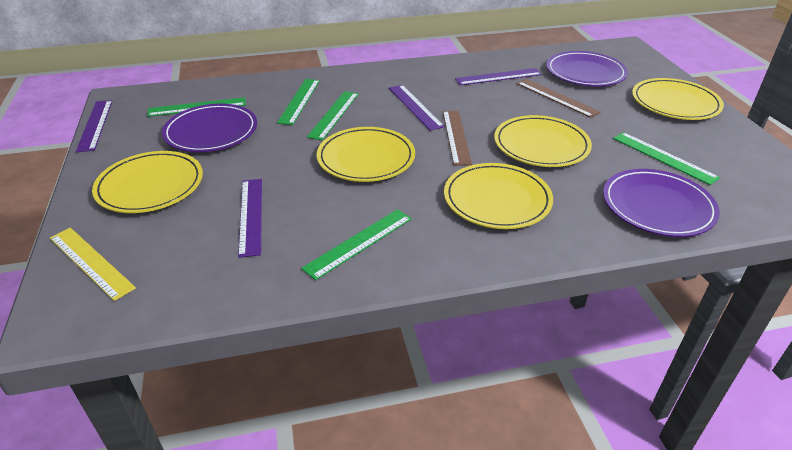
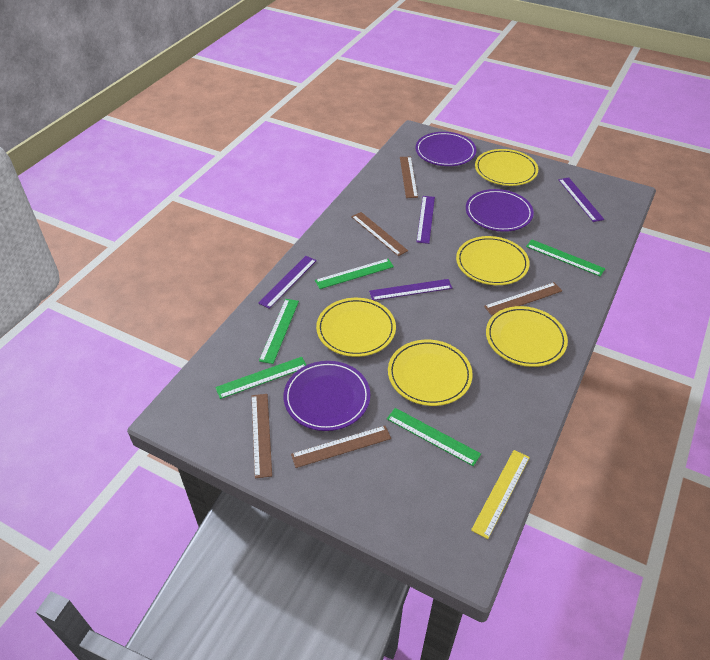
brown ruler: [443,111,472,166] [517,79,600,118] = 2 -> [252,394,272,478] [291,426,391,468] [351,212,408,256] [400,157,418,198] [484,282,562,316] = 5

